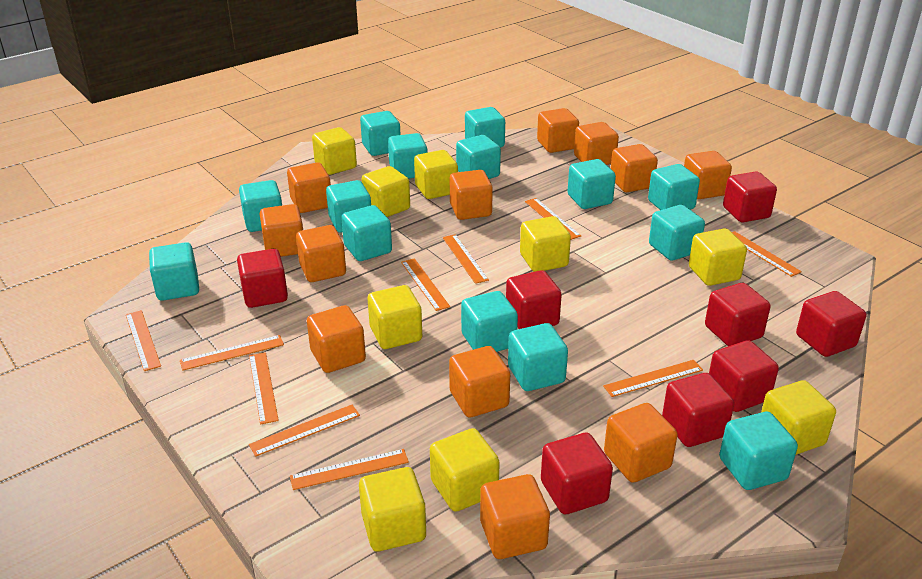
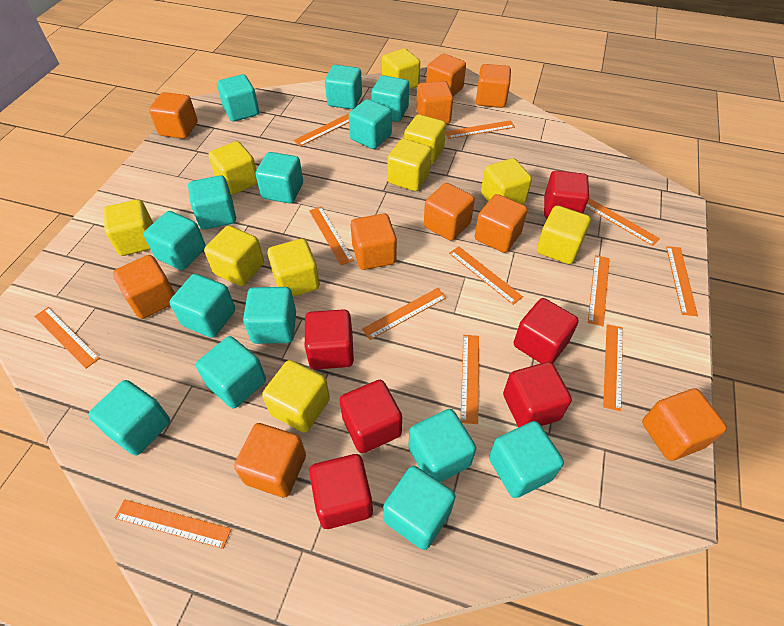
orange cube: [260,204,303,257] [287,162,331,213] [296,225,346,282] [307,305,366,373] [449,346,510,417] [450,170,493,220] [480,474,550,559] [537,108,579,153] [574,122,619,165] [604,403,678,483] [611,144,658,192] [684,151,732,199] = 12 -> [113,255,175,319] [149,92,198,139] [234,423,306,497] [351,213,397,270] [416,81,453,124] [424,183,475,241] [426,54,466,96] [475,194,528,253] [476,64,511,108] [642,388,727,461] = 10
orange ruler: [126,310,161,371] [180,335,284,371] [249,352,279,424] [249,405,360,457] [290,449,409,490] [401,258,450,311] [443,234,489,284] [525,198,581,240] [603,360,703,397] [732,231,802,277] = 10 -> [34,307,100,369] [115,499,231,549] [294,114,349,146] [309,207,354,265] [362,288,447,340] [446,120,515,139] [449,246,523,305] [461,335,479,424] [586,198,660,246] [588,255,610,326] [603,324,623,411] [666,246,698,316] = 12
red cube: [237,249,288,308] [506,270,562,329] [541,433,613,514] [662,373,734,447] [705,283,770,346] [709,340,779,412] [723,171,777,222] [796,291,866,357] = 8 -> [305,309,354,369] [309,454,373,529] [340,380,402,453] [503,362,572,428] [514,298,579,364] [544,170,589,219] = 6
yellow cube: [312,127,357,175] [359,467,426,552] [362,166,410,217] [368,285,422,349] [414,150,458,199] [430,428,500,512] [520,216,571,272] [689,228,747,286] [761,380,836,455] = 9 -> [103,199,153,256] [204,226,264,286] [208,141,258,195] [262,360,330,433] [267,239,320,297] [382,48,420,90] [387,139,432,191] [404,114,446,165] [481,158,532,205] [537,206,591,264] = 10

